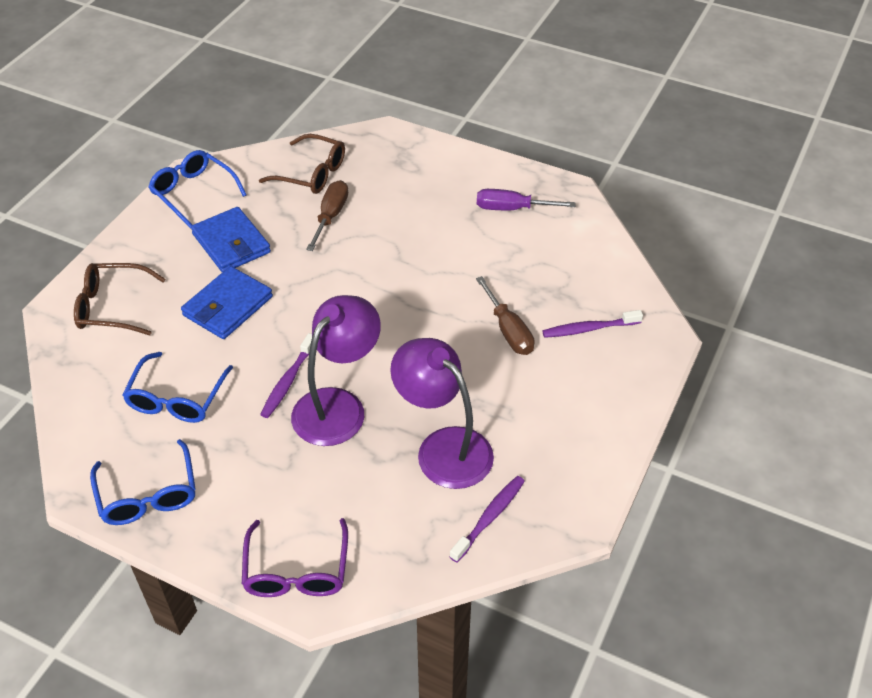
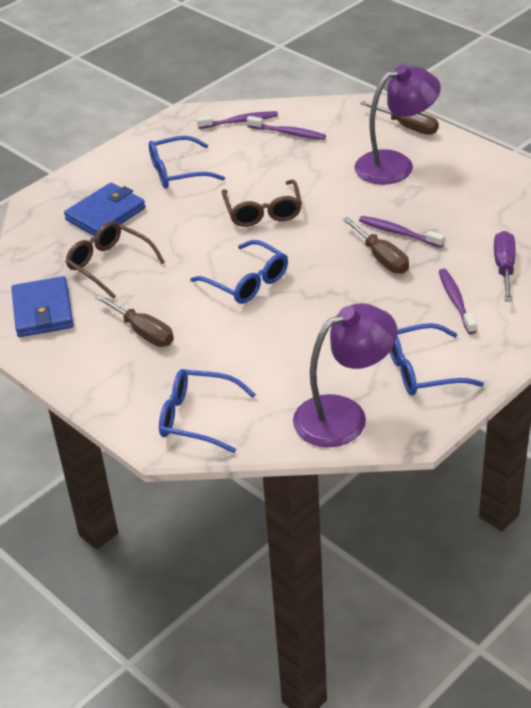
blue glasses: [90,439,196,525] [122,352,233,423] [148,150,247,229] = 3 -> [149,136,225,189] [159,369,256,453] [190,240,288,304] [390,323,484,395] = 4
brown screwdriver: [306,180,348,251] [476,276,534,355] = 2 -> [95,294,174,347] [343,217,409,274] [360,101,439,135] = 3
purple glasses: [242,518,348,597] = 1 -> none = 0
purple toothbrush: [260,333,312,418] [449,476,525,562] [542,310,643,338] = 3 -> [197,111,278,129] [247,116,326,140] [359,216,445,248] [439,269,477,334] = 4

